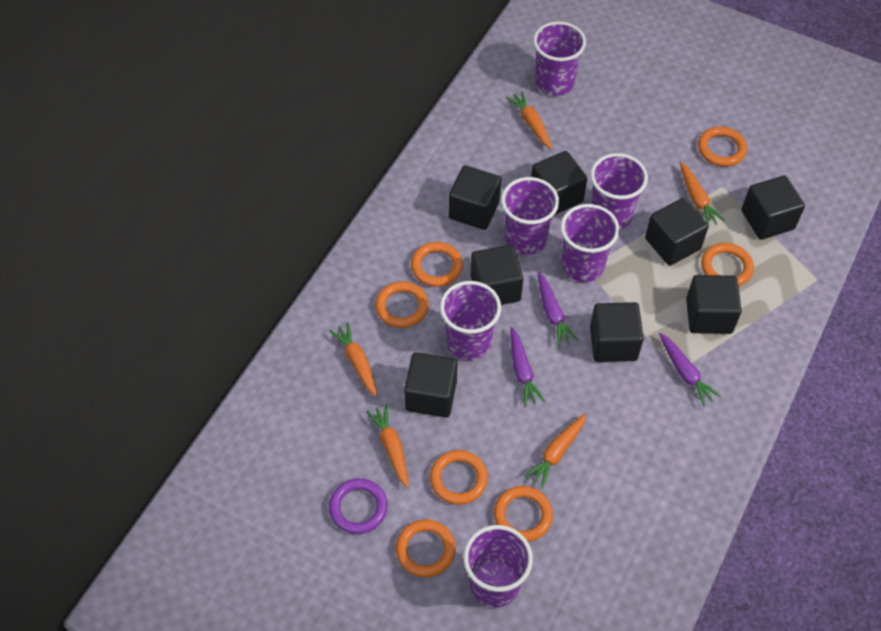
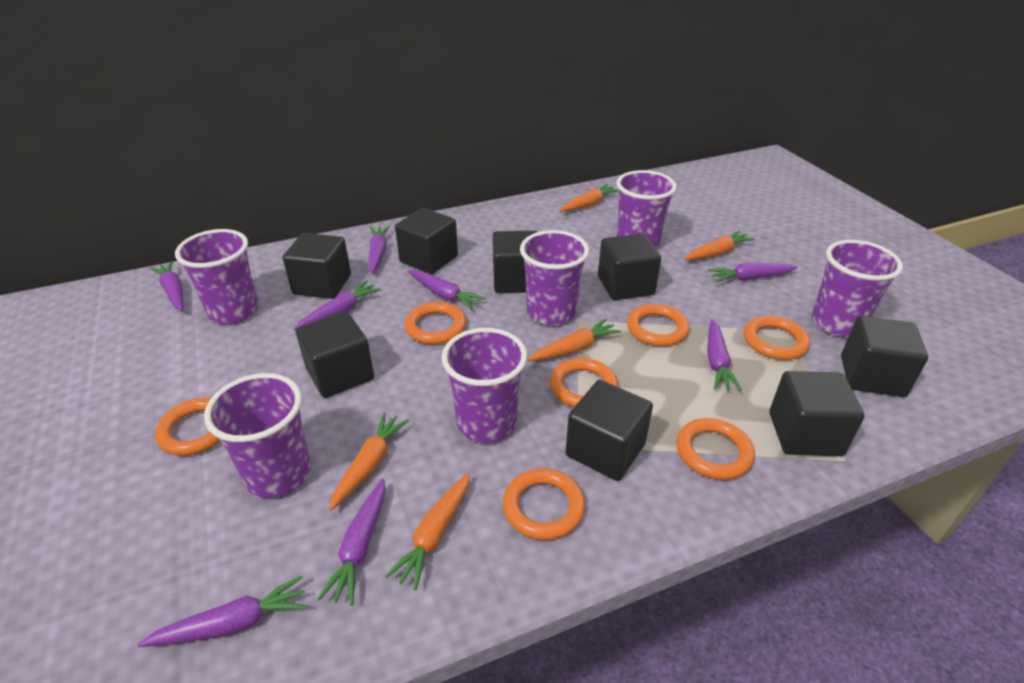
purple carrot: [510,327,546,407] [538,272,578,346] [659,333,721,407] = 3 -> [138,576,307,647] [150,261,183,311] [294,281,381,330] [318,479,385,605] [368,226,390,274] [408,270,486,310] [707,319,742,391] [708,262,798,283] = 8
purple ring: [329,478,388,534] = 1 -> none = 0

